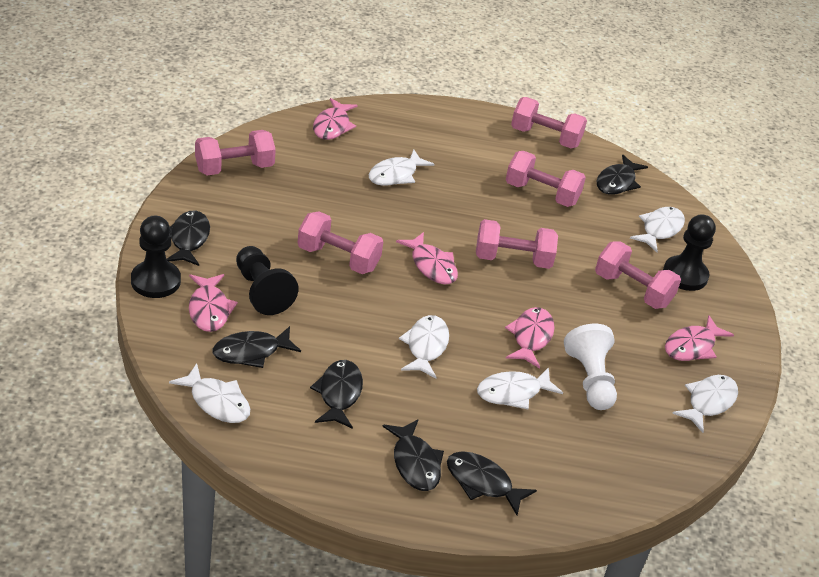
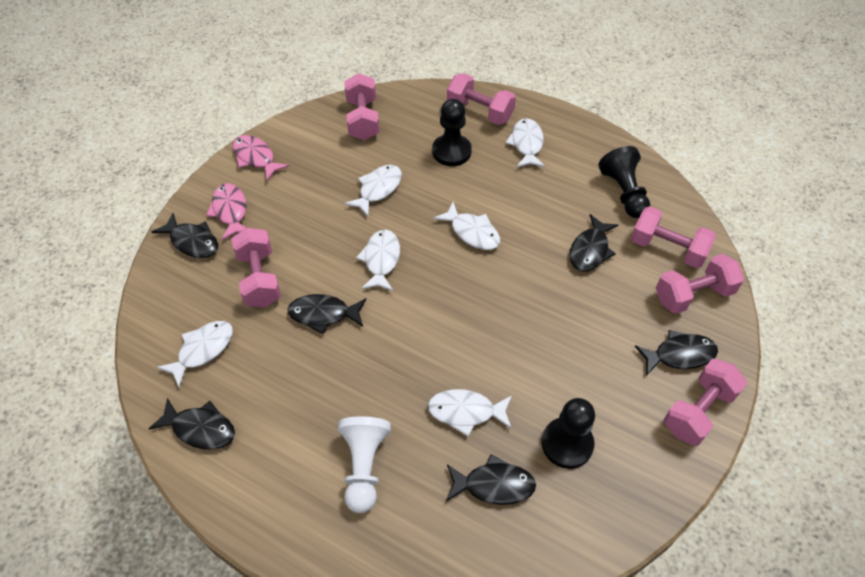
pink fish: [189,274,238,332] [313,98,358,140] [396,232,458,284] [505,307,555,368] [665,316,734,361] = 5 -> [206,183,247,240] [233,135,289,181] = 2

